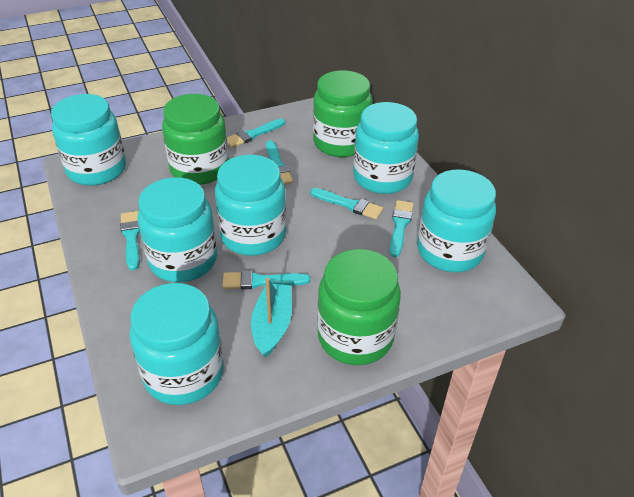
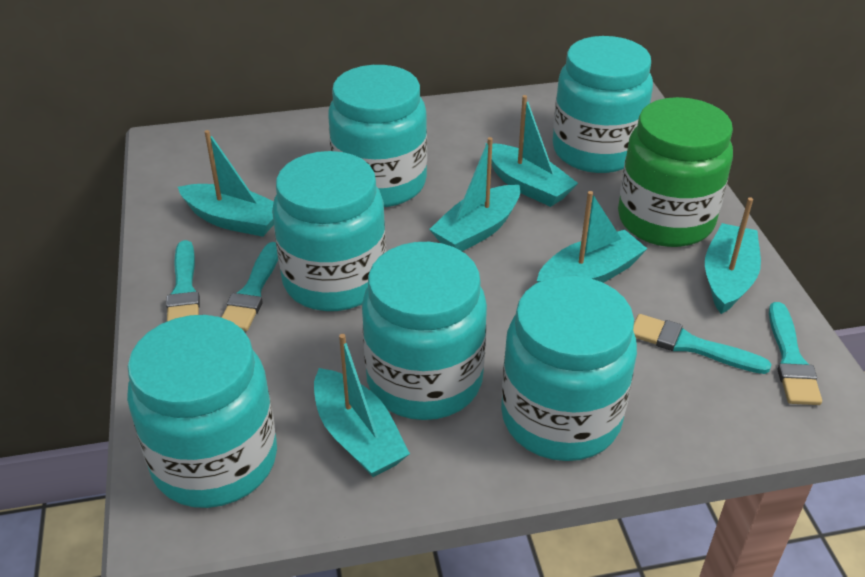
green jar: [162,94,229,185] [313,70,372,157] [317,249,401,365] = 3 -> [618,97,733,247] = 1
turquoise boat: [251,278,292,357] = 1 -> [178,130,274,237] [314,334,410,477] [429,137,520,251] [486,95,578,207] [537,191,647,283] [705,197,761,314] = 6
turquoise brush: [120,211,140,270] [223,271,310,289] [227,119,285,148] [266,140,293,184] [310,188,383,219] [390,200,414,257] = 6 -> [166,240,200,321] [221,242,278,331] [633,314,772,374] [769,302,822,405] = 4

